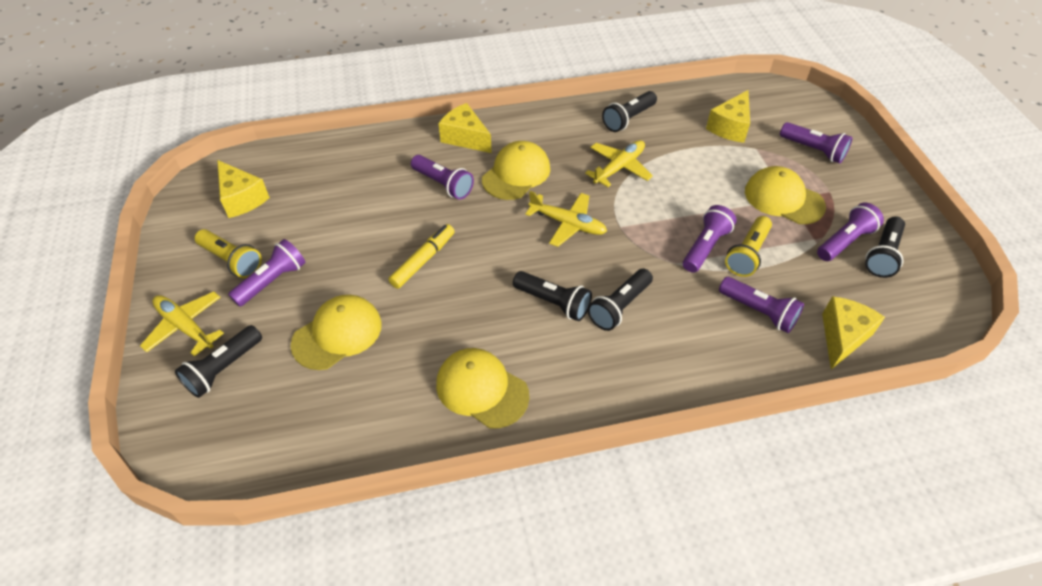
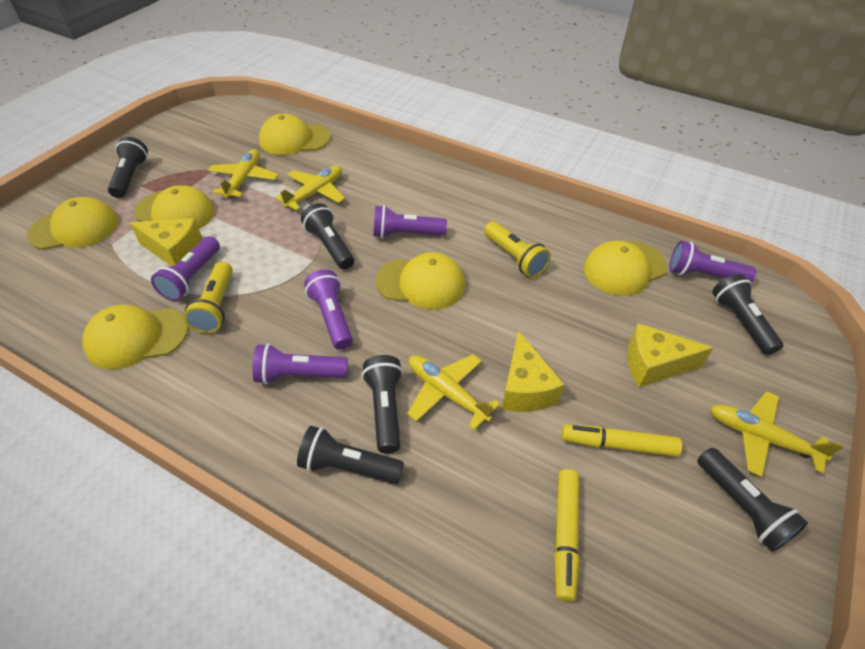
black flashlight: [175,325,262,398] [513,271,592,321] [588,269,653,331] [602,91,657,132] [865,216,905,278] = 5 -> [108,137,148,198] [297,426,404,484] [301,203,354,270] [362,355,403,454] [697,448,808,552] [712,274,783,355] = 6
purple flashlight: [228,239,305,307] [411,155,474,200] [683,205,737,273] [719,277,804,333] [780,122,852,163] [817,202,884,261] = 6 -> [151,236,220,301] [253,343,348,384] [304,269,353,350] [373,205,447,238] [669,241,756,283] = 5
yellow cap: [291,295,382,370] [436,348,529,428] [482,141,550,200] [745,166,826,224] = 4 -> [27,197,119,250] [83,305,188,370] [134,185,215,229] [259,113,331,155] [376,252,465,310] [584,240,667,296] = 6
yellow cheese: [217,160,270,218] [438,103,492,153] [706,90,750,143] [822,296,885,370] = 4 -> [129,218,203,266] [502,331,565,412] [627,323,713,387] = 3
yellow marker: [388,224,455,289] = 1 -> [554,469,580,602] [561,424,682,457] = 2
yellow plane: [140,292,224,356] [525,191,607,247] [585,140,653,187] = 3 -> [208,149,278,198] [276,165,345,211] [407,354,500,430] [710,391,844,477] = 4

